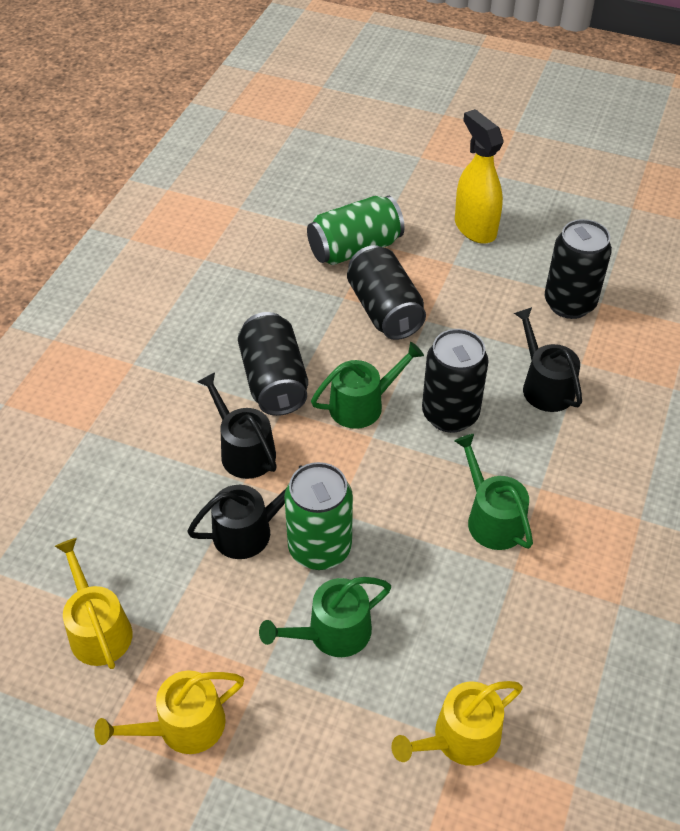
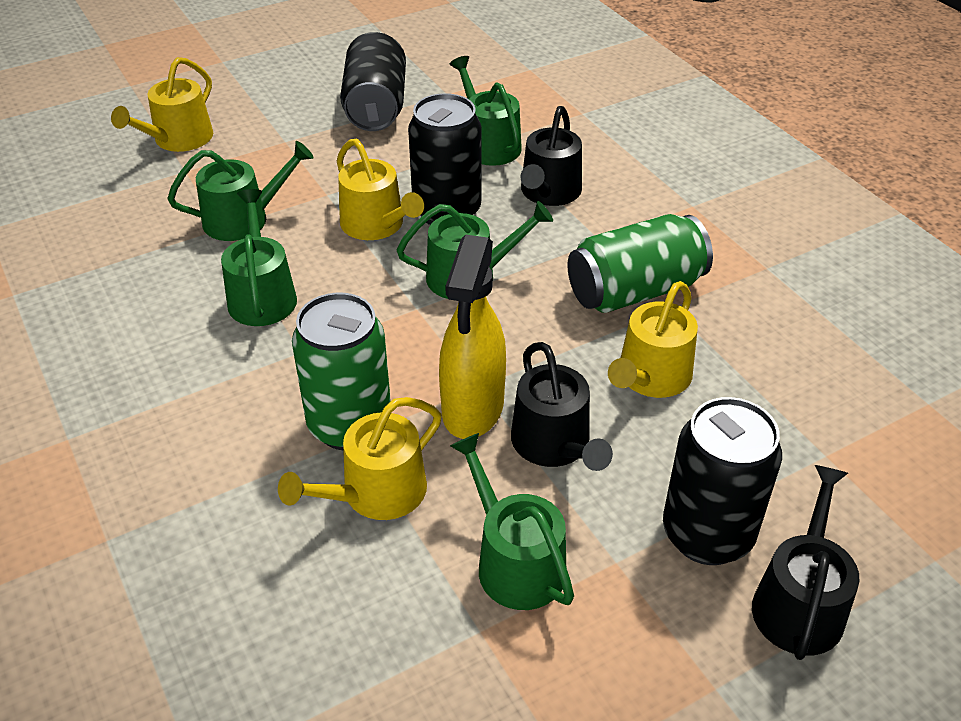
black can: [238,312,308,416] [347,245,426,340] [422,329,489,433] [545,219,612,319] = 4 -> [340,32,406,131] [408,93,481,225] [663,397,782,565] = 3
green watering can: [259,577,391,657] [311,342,424,429] [455,434,533,550] = 3 -> [167,141,314,241] [221,189,297,326] [397,201,553,299] [450,56,522,166] [450,433,574,610] = 5
yellow watering can: [55,538,132,669] [94,670,244,754] [391,681,523,766] = 3 -> [111,57,213,152] [278,397,442,520] [337,139,424,240] [608,281,698,398] = 4

